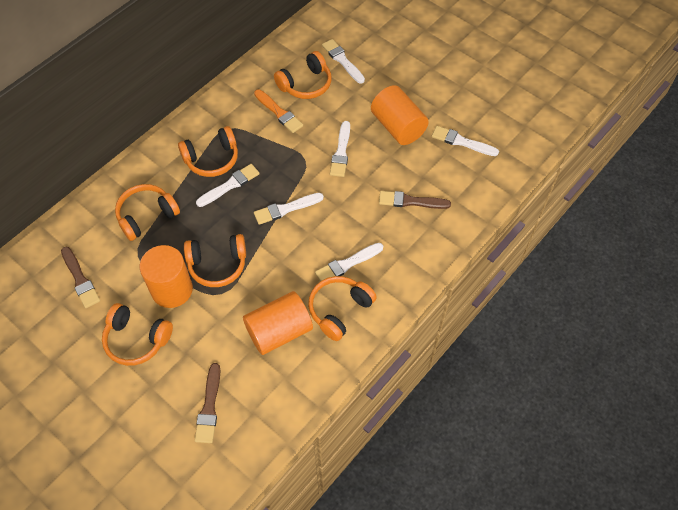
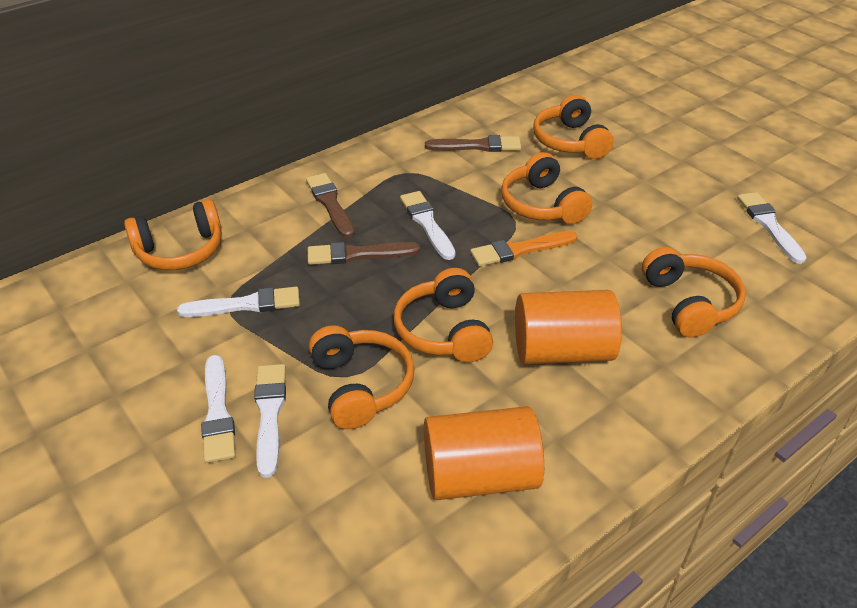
orange cylinder: [140,245,193,308] [243,291,313,355] [371,85,429,145] = 3 -> [424,406,544,500] [515,290,622,364] = 2
white brush: [196,164,260,207] [254,193,324,225] [315,243,383,281] [322,39,365,84] [330,121,350,177] [432,126,499,156] = 6 -> [177,287,300,317] [201,355,236,463] [254,364,286,478] [400,191,455,260] [737,192,807,264] = 5

